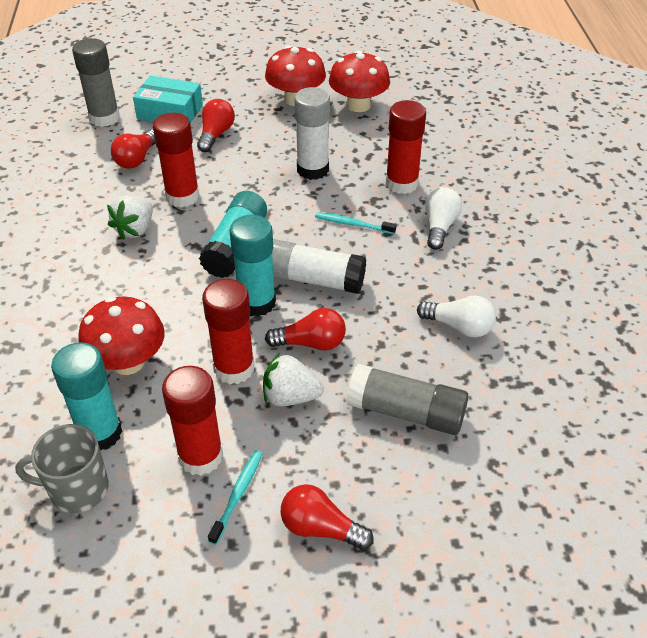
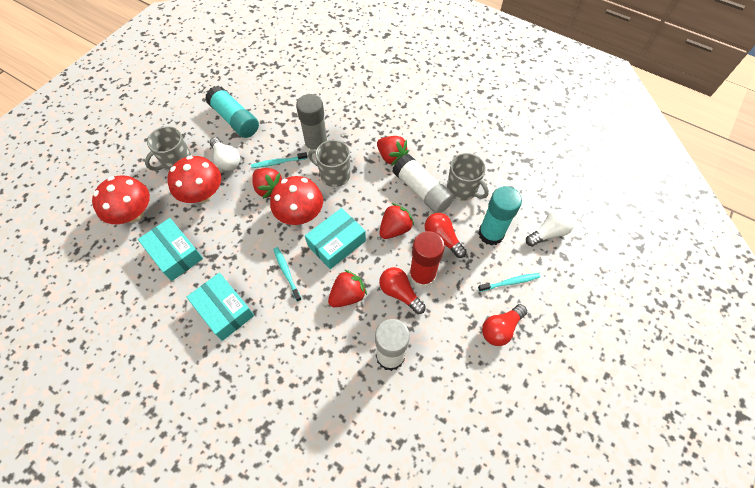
grey glue stick: [72,38,120,127] [347,364,469,435] = 2 -> [296,94,328,156] = 1
grey mug: [15,424,109,513] = 1 -> [145,126,192,172] [308,140,350,187] [447,153,489,201] = 3
red glue stick: [153,113,199,207] [162,366,223,476] [202,279,254,384] [386,100,426,194] = 4 -> [409,231,445,288] = 1
red light bulb: [111,130,156,169] [197,99,235,152] [265,308,346,351] [281,484,374,550] = 4 -> [379,267,426,314] [425,213,467,258] [482,304,527,346] = 3
red strawberry: none = 0 -> [252,168,282,199] [328,270,367,307] [377,136,409,166] [379,203,414,239] = 4
turquoise box: [133,75,203,123] = 1 -> [138,218,203,281] [187,273,254,341] [305,208,366,269] = 3
turquoise glue stick: [51,342,123,451] [199,191,267,278] [230,215,276,317] = 3 -> [205,86,259,138] [478,186,522,246] = 2
turquoise toothbrush: [208,450,263,545] [315,212,397,234] = 2 -> [251,152,308,168] [273,247,302,302] [478,273,540,292] = 3
white strawberry: [107,196,153,240] [263,353,324,406] = 2 -> none = 0

